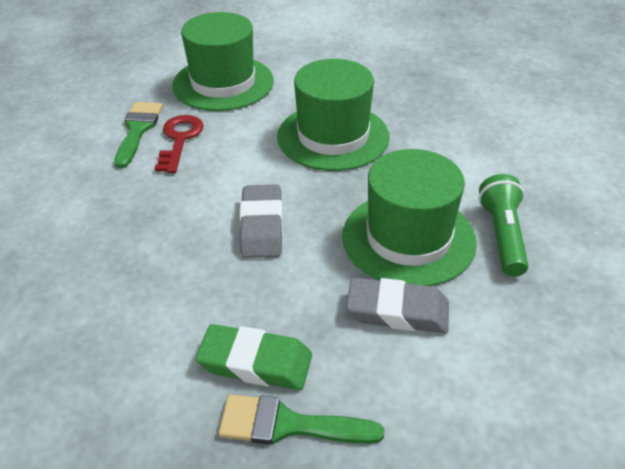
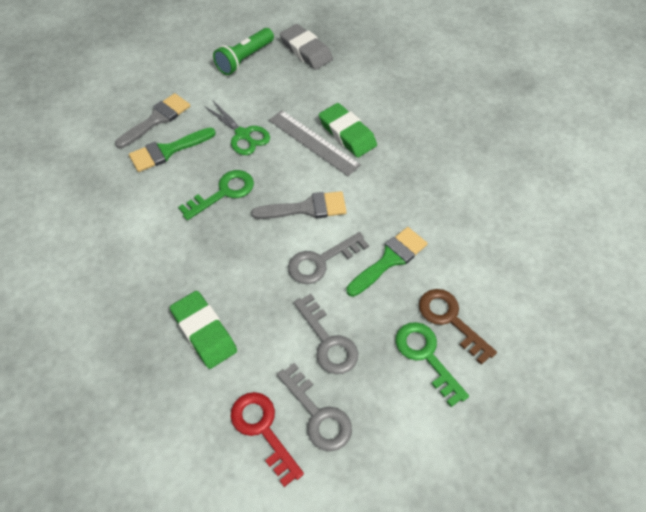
brown key: none = 0 -> [419,289,497,365] = 1
green eraser: [196,324,312,390] = 1 -> [170,291,237,369] [319,103,377,157] = 2
green hat: [172,12,274,111] [277,59,390,171] [342,149,477,286] = 3 -> none = 0
green key: none = 0 -> [178,170,254,220] [396,322,469,407] = 2
green scissors: none = 0 -> [204,100,270,155] = 1
grey brush: none = 0 -> [115,93,190,149] [251,191,347,219] = 2
grey eraser: [239,184,283,258] [346,278,449,333] = 2 -> [280,24,333,70] = 1
grey key: none = 0 -> [277,363,352,451] [288,232,369,284] [294,294,358,374] = 3
grey ruler: none = 0 -> [269,110,361,176] = 1

